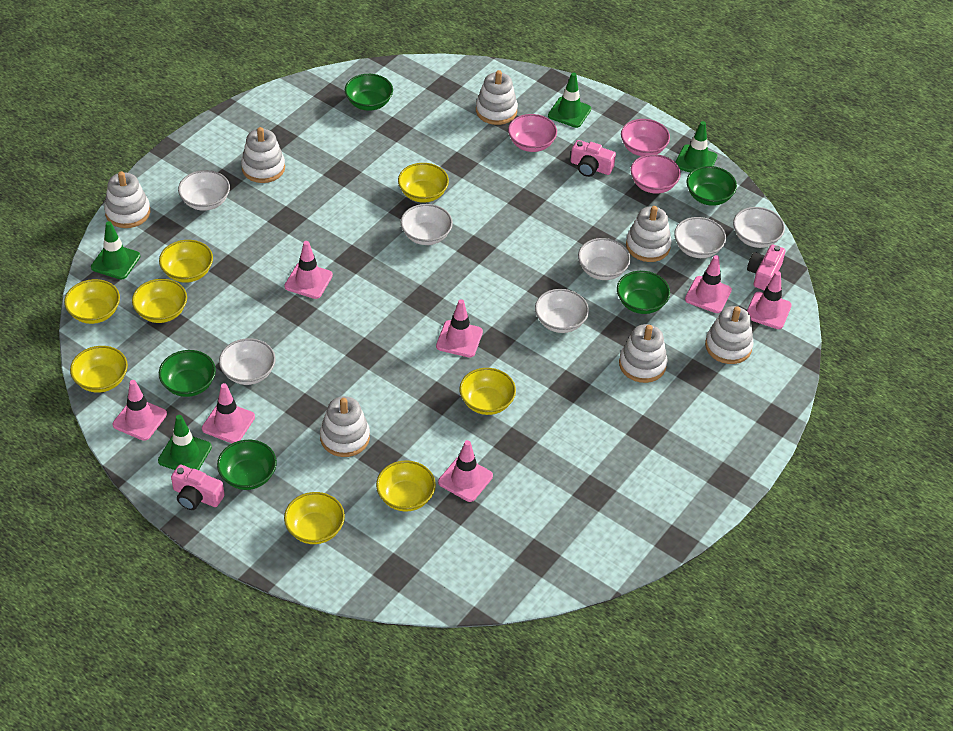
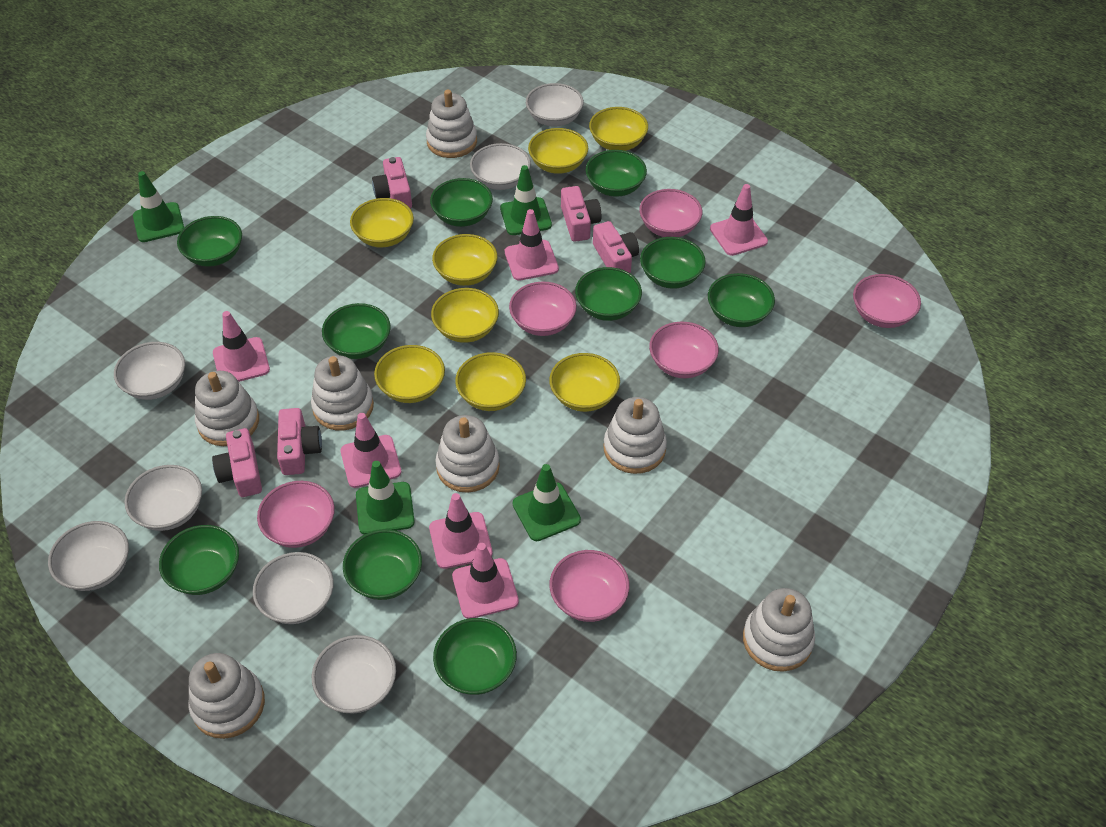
green bowl: [159,350,216,397] [217,440,277,490] [345,74,393,111] [617,271,670,314] [686,166,737,206] = 5 -> [159,525,239,595] [177,216,242,267] [322,303,391,359] [343,529,422,600] [430,178,493,227] [433,618,517,695] [575,267,642,321] [586,150,647,197] [640,237,706,289] [708,273,775,327] = 10
pink bowl: [508,114,557,152] [621,119,670,156] [631,154,681,194] = 3 -> [257,481,335,548] [509,281,577,336] [549,550,630,622] [639,189,702,237] [649,322,719,378] [853,274,921,328] = 6
pink camera: [171,465,225,510] [571,140,616,177] [747,244,785,290] = 3 -> [212,428,262,497] [277,408,322,475] [372,157,412,209] [561,186,601,242] [593,221,639,273] = 5
pink traffic cone: [113,380,167,441] [202,383,255,443] [284,241,333,299] [436,299,483,357] [438,440,493,502] [685,255,732,313] [747,271,792,329] = 7 -> [213,311,270,382] [340,413,401,488] [429,493,493,569] [452,543,519,619] [505,209,559,281] [710,184,768,256] = 6

